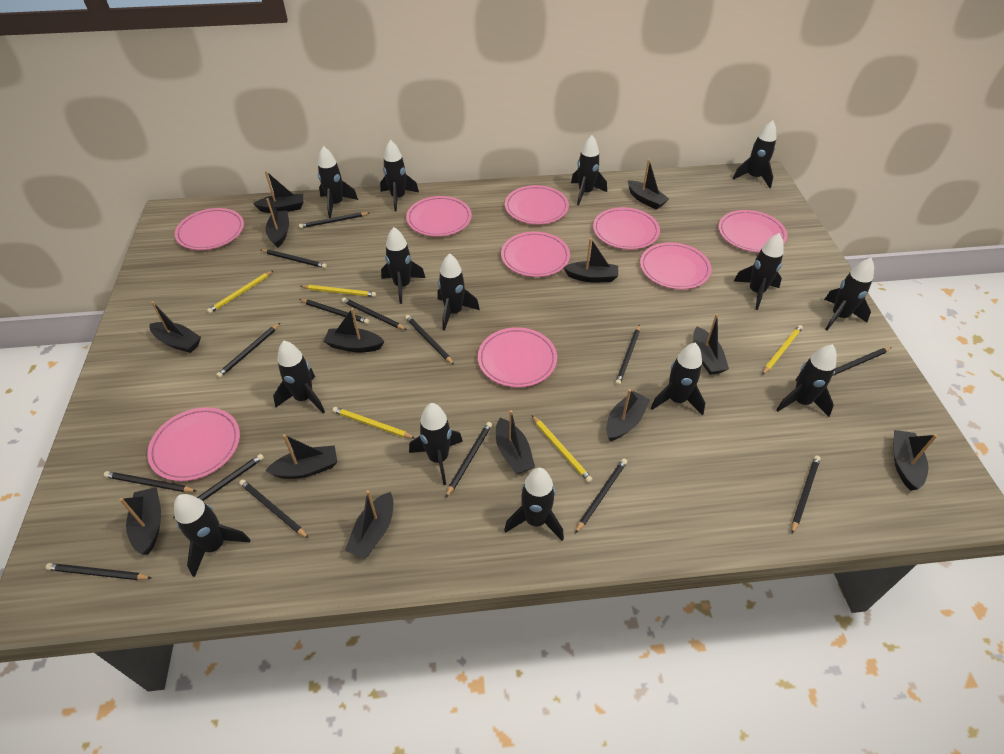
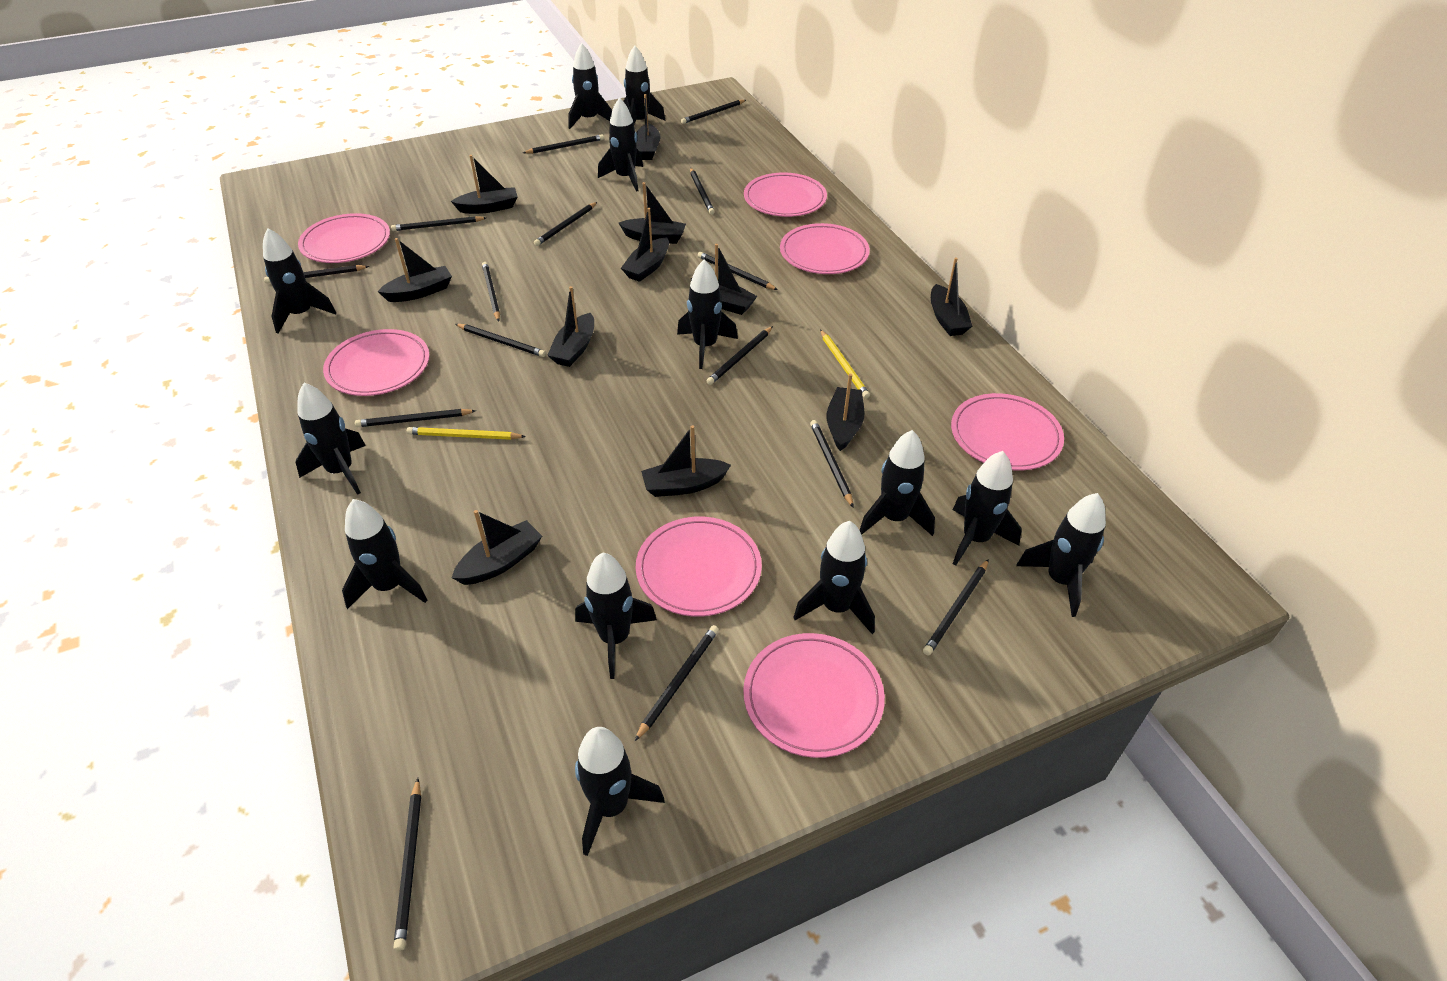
black boat: [120,487,161,555] [150,301,201,353] [253,171,303,213] [265,434,337,479] [266,198,289,248] [323,308,384,352] [345,490,393,558] [496,410,535,474] [563,238,618,282] [606,389,650,441] [628,159,669,210] [693,314,729,375] [894,430,937,491] = 13 -> [378,238,452,302] [451,155,517,214] [452,510,542,585] [547,286,594,367] [619,182,686,244] [621,208,669,282] [636,94,661,160] [641,425,731,497] [691,244,757,315] [827,374,864,451] [931,258,972,336] = 11
black rocket: [174,494,250,577] [273,341,325,414] [318,146,358,218] [380,140,419,212] [381,227,425,304] [409,403,463,485] [438,253,480,331] [504,468,564,541] [571,135,607,205] [651,343,705,416] [733,120,776,188] [734,233,783,310] [776,344,837,417] [824,258,874,330] = 14 -> [263,228,336,333] [295,383,366,495] [342,499,428,609] [568,43,612,129] [575,553,657,679] [575,727,665,856] [598,98,643,192] [623,45,666,124] [677,259,738,369] [793,521,875,634] [859,430,935,536] [953,451,1021,566] [1016,493,1106,617] = 13
pink plate: [147,407,240,481] [175,208,244,250] [406,196,472,237] [478,327,557,388] [501,232,570,277] [505,185,569,225] [593,207,660,249] [640,242,712,290] [718,210,787,252] = 9 -> [298,213,390,263] [323,329,429,396] [636,517,762,617] [743,633,885,758] [744,173,827,217] [780,223,870,274] [951,393,1064,470] = 7
yellow pencil: [207,270,274,314] [300,285,376,297] [332,407,415,438] [532,415,593,483] [762,325,803,375] = 5 -> [407,427,526,440] [820,330,870,398] = 2

